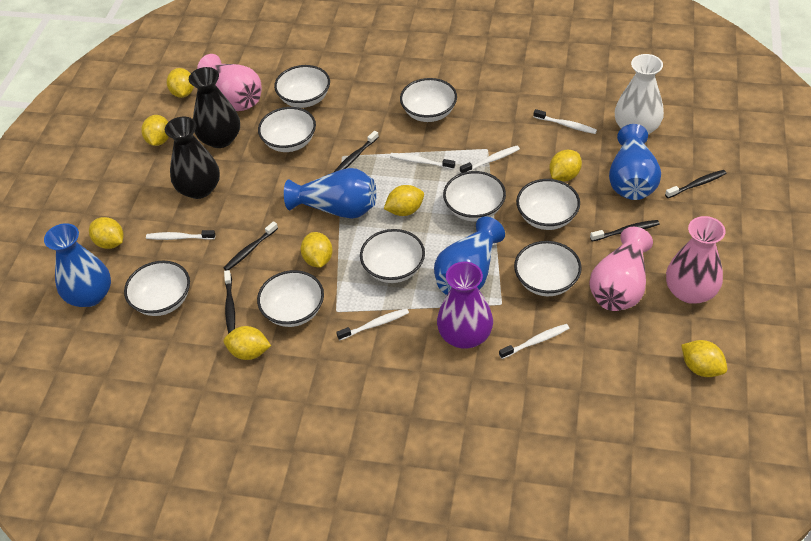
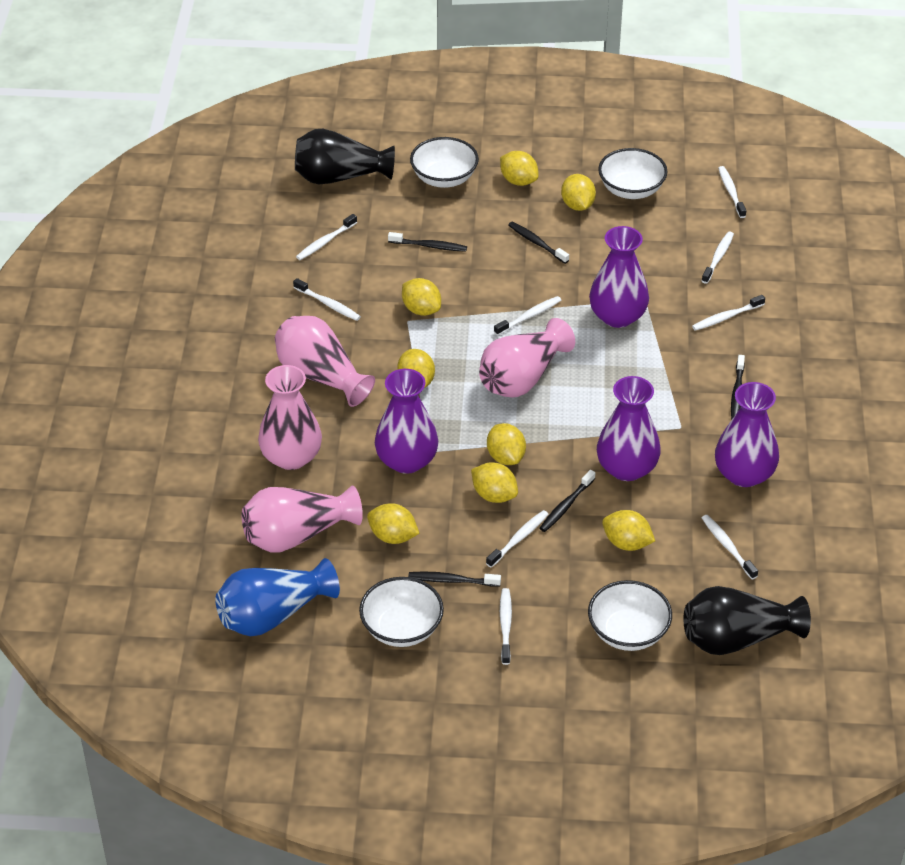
blue vase: [44,223,111,307] [284,168,376,219] [434,216,505,295] [609,124,661,200] = 4 -> [215,558,340,636] = 1
pink vase: [197,54,262,111] [589,227,653,311] [666,216,726,304] = 3 -> [242,485,363,553] [258,365,322,470] [275,316,375,407] [479,318,575,398] = 4
purple vase: [437,262,493,349] = 1 -> [375,369,438,474] [589,226,649,328] [597,376,661,481] [715,382,779,487] = 4
white bowl: [124,261,190,316] [257,270,324,327] [258,107,316,152] [274,65,330,108] [360,229,425,283] [400,78,457,122] [443,171,506,221] [514,241,582,296] [516,179,580,230] = 9 -> [359,577,444,647] [410,137,479,188] [588,580,672,651] [598,148,668,199] = 4
white toothbrush: [146,230,215,240] [336,308,409,341] [390,153,455,170] [460,146,520,173] [499,324,570,359] [533,109,597,134] = 6 -> [293,278,361,321] [296,214,357,260] [486,510,549,568] [494,296,561,336] [500,588,512,665] [692,295,765,331] [702,231,734,284] [702,515,758,579] [718,166,746,218] = 9
white vase: [615,54,664,134] = 1 -> none = 0

